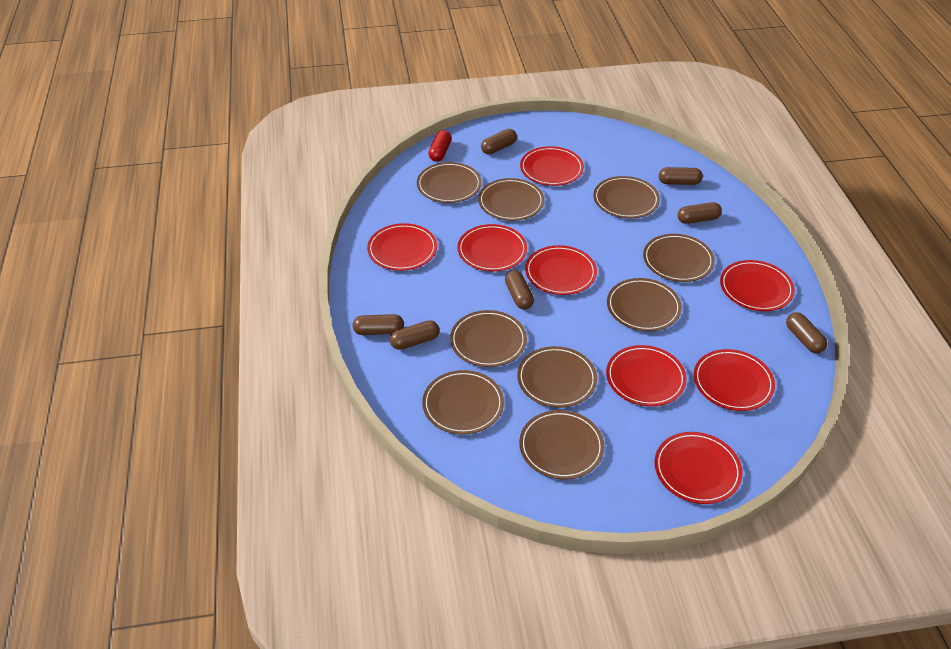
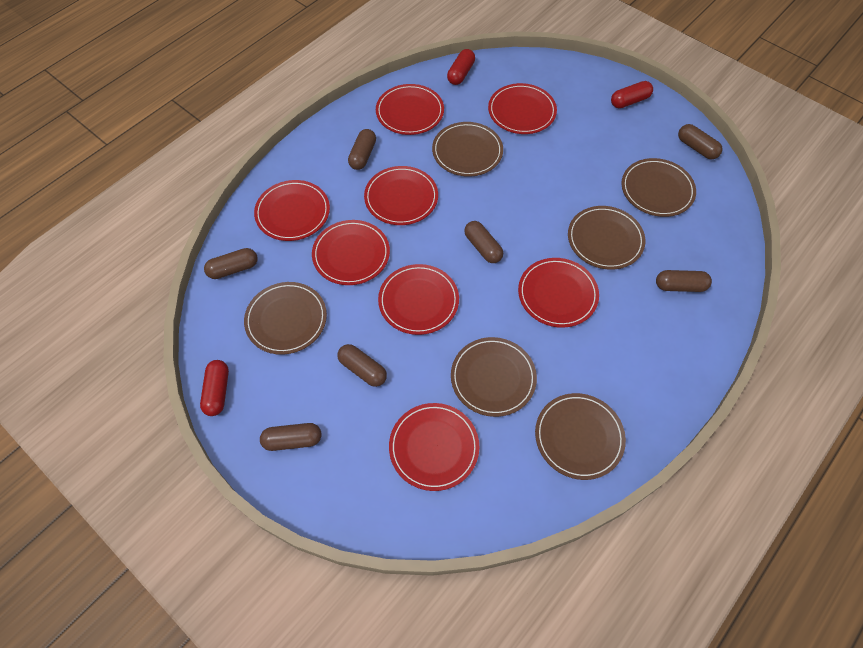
brown plate: [417,162,482,203] [422,370,504,435] [450,310,527,367] [478,178,544,221] [517,346,597,408] [519,410,604,479] [593,176,660,218] [607,278,682,331] [643,234,715,282] = 9 -> [244,282,327,355] [432,122,503,177] [451,337,537,417] [535,393,626,480] [568,206,645,270] [622,158,696,217] = 6
red capsule: [428,130,452,162] = 1 -> [200,360,229,416] [447,49,475,85] [611,81,653,108] = 3

